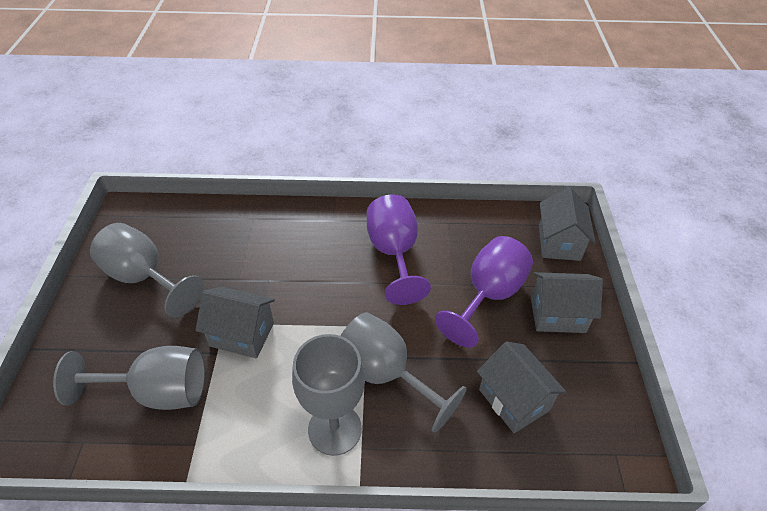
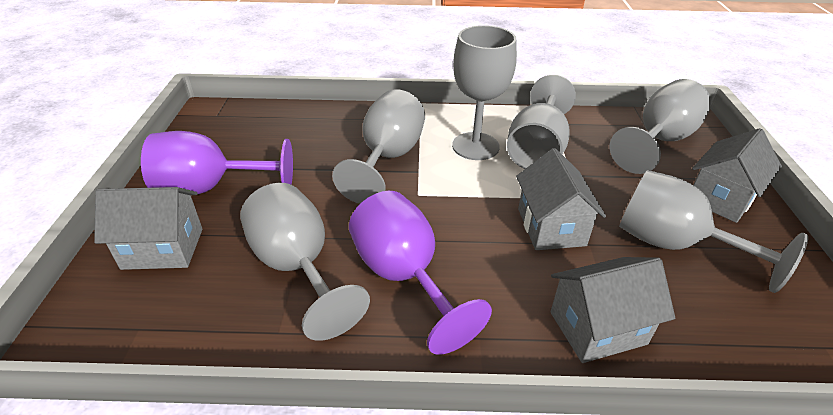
grey goblet: [53,346,205,410] [90,223,204,317] [292,334,365,456] [340,312,467,433] = 4 -> [240,183,370,341] [332,89,425,204] [452,25,517,160] [507,75,576,169] [610,79,711,174] [619,170,808,293] = 6

